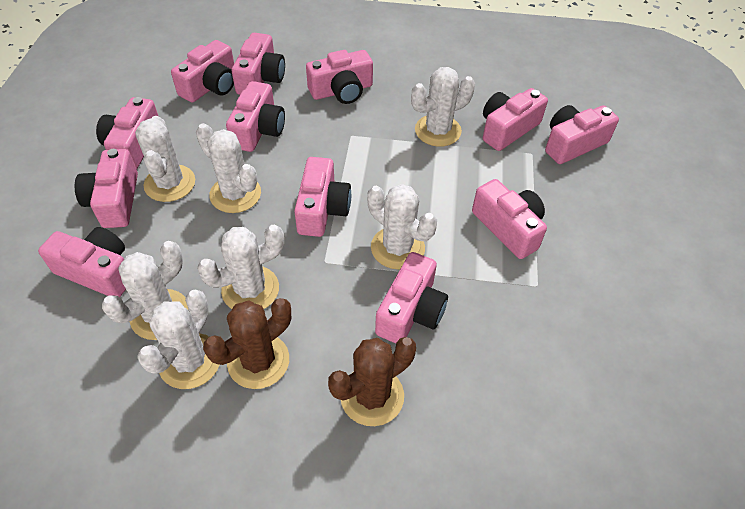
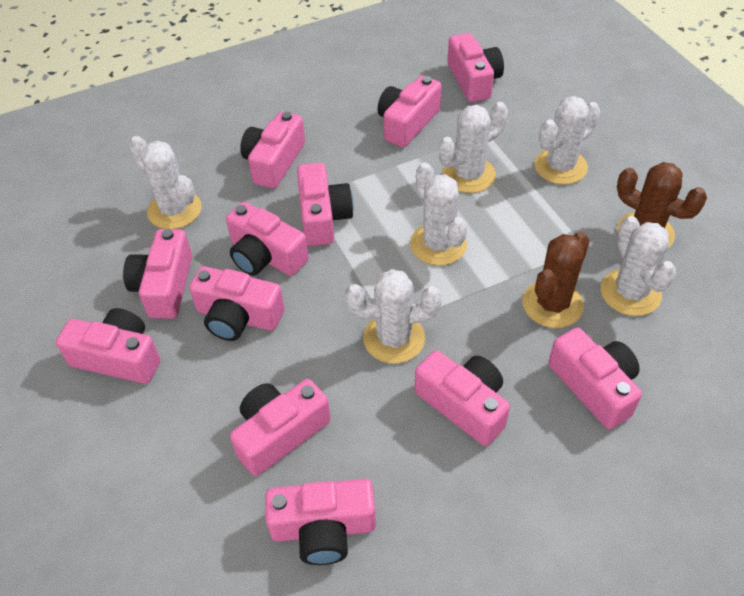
white cactus: [102,241,188,340] [135,116,195,202] [137,290,219,389] [196,123,261,213] [197,225,284,309] [367,184,437,270] [411,67,475,147] = 7 -> [129,136,202,229] [345,269,442,364] [410,163,467,266] [439,102,508,193] [534,96,601,185] [601,216,676,316] = 6

